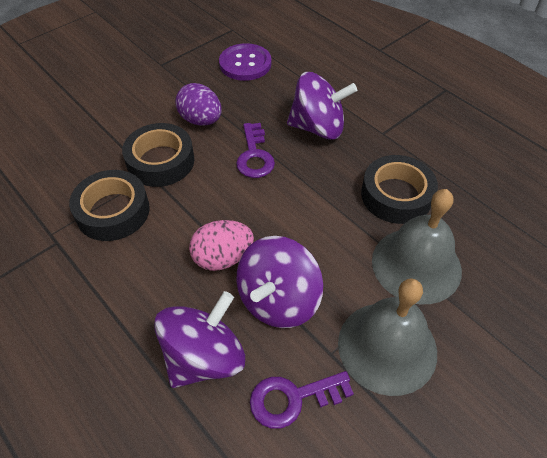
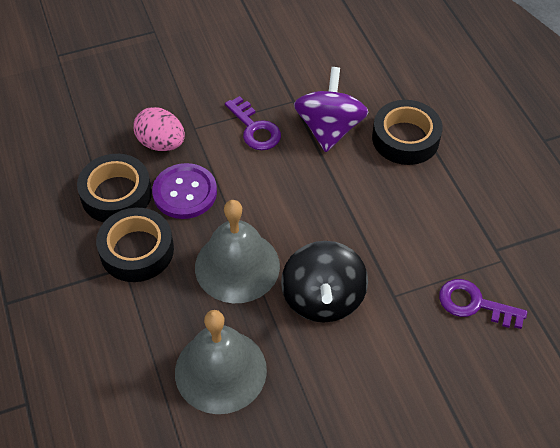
black spinning top: none = 0 -> [281,241,368,323] = 1
purple egg: [175,83,222,126] = 1 -> none = 0
purple spinning top: [154,291,245,388] [236,236,323,328] [287,72,357,140] = 3 -> [294,67,368,152] = 1

